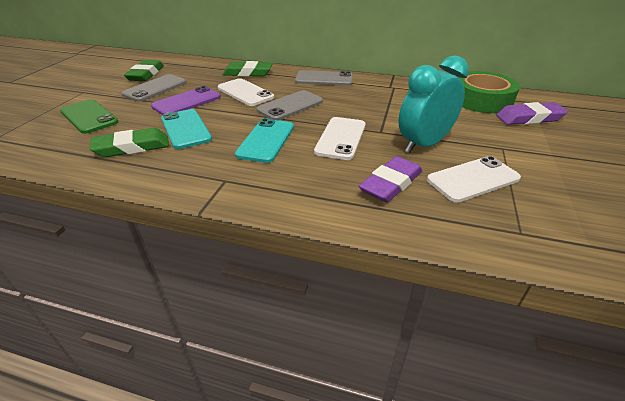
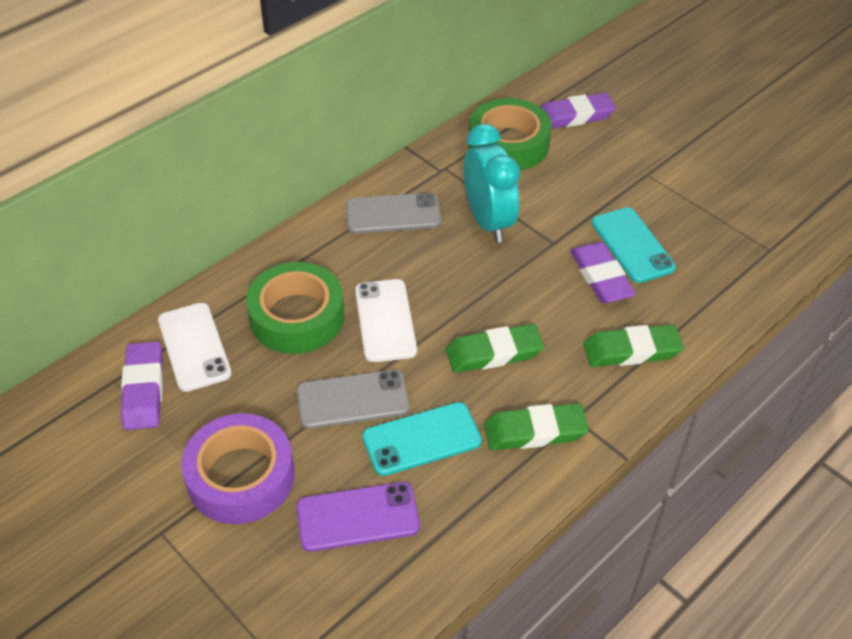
green phone: [60,99,118,134] = 1 -> none = 0
green tape: [457,71,520,113] = 1 -> [246,262,344,354] [469,98,552,170] = 2
grey phone: [121,74,187,102] [257,90,323,120] [295,70,353,86] = 3 -> [297,370,410,429] [346,193,441,234] = 2
purple eraser: [359,156,422,203] [496,102,568,125] = 2 -> [121,341,163,430] [541,93,616,129] [570,242,636,303] = 3
purple tape: none = 0 -> [181,413,295,524] = 1
white phone: [218,78,274,106] [314,117,366,160] [427,156,521,203] = 3 -> [158,303,232,392] [355,279,417,362] = 2

